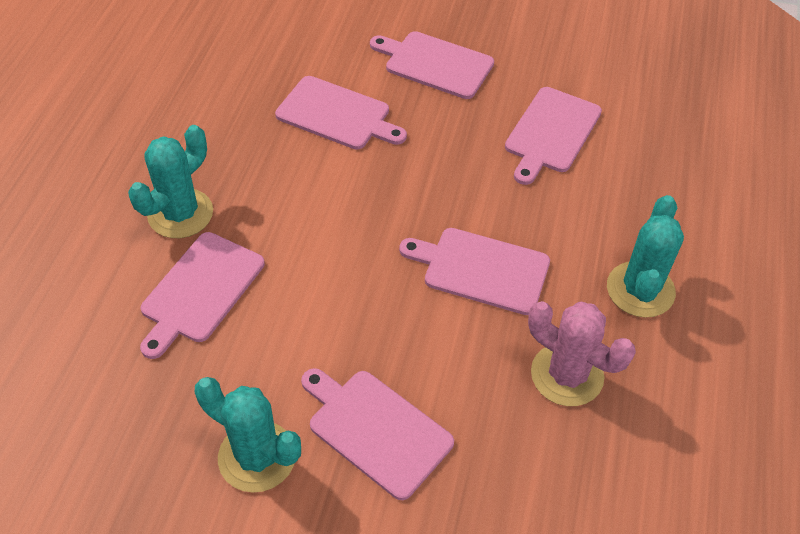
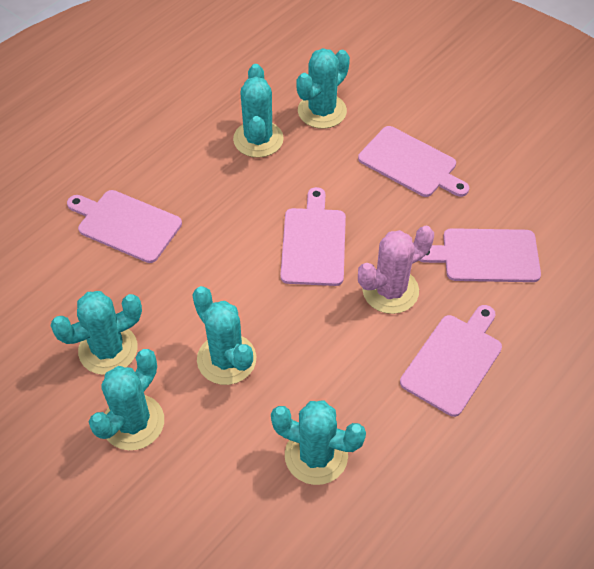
pink cutting board: [140,232,265,359] [275,76,407,150] [301,368,454,500] [370,31,494,99] [399,228,550,315] [505,87,602,185] = 6 -> [67,190,182,263] [280,187,346,286] [358,126,469,197] [400,305,502,417] [419,228,541,282] = 5
turquoise cactus: [128,125,213,238] [195,377,301,493] [607,195,684,318] = 3 -> [50,291,142,375] [89,349,164,450] [192,286,256,385] [233,64,284,158] [271,401,366,485] [296,48,350,129] = 6

